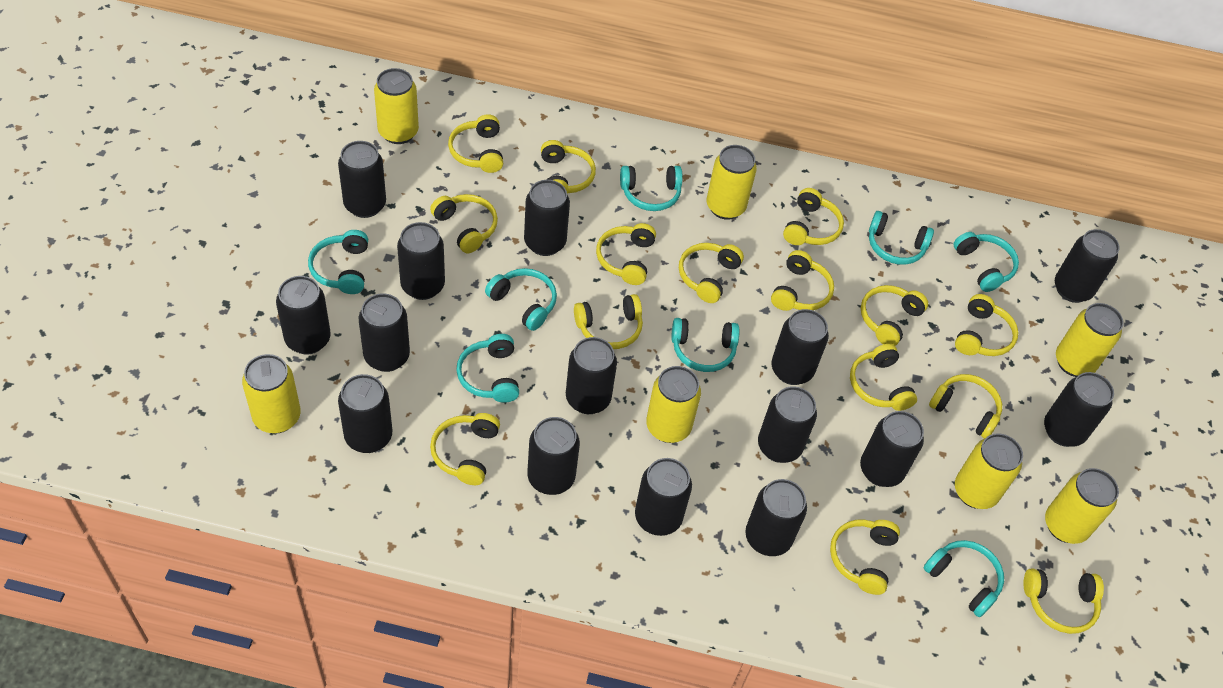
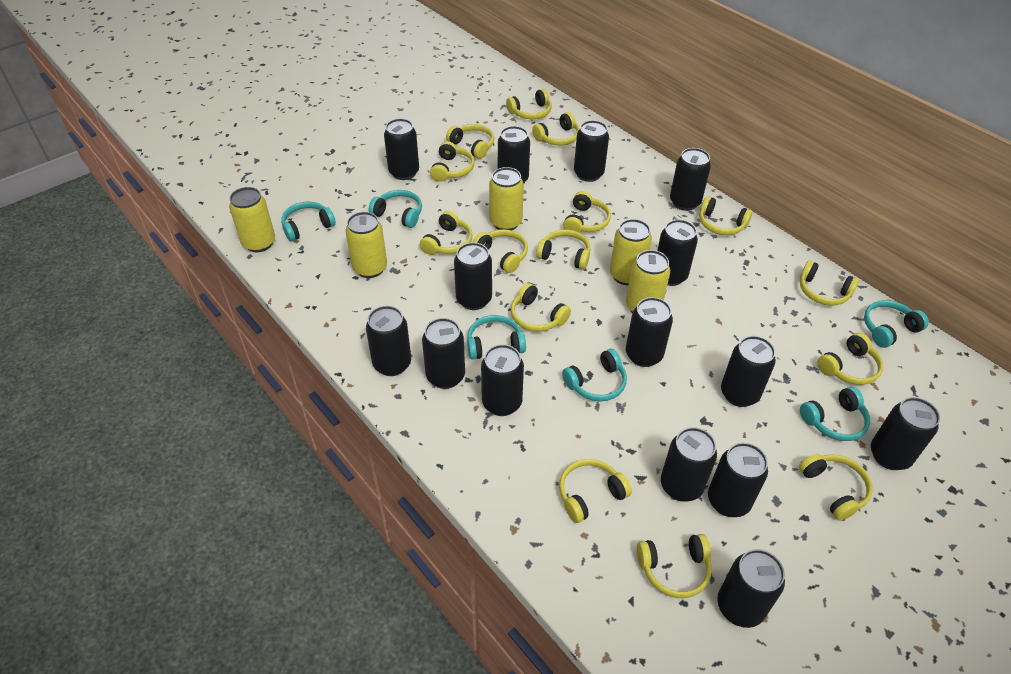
turquoise headphones: [308,230,368,294] [456,334,519,403] [485,268,557,331] [620,166,682,211] [671,318,740,372] [869,211,934,265] [924,540,1004,617] [953,232,1019,292] = 8 -> [281,201,336,241] [369,190,422,228] [467,315,526,360] [562,349,627,401] [800,387,870,441] [864,300,929,348] = 6
yellow can: [242,354,301,434] [374,68,419,144] [646,366,701,443] [707,145,757,220] [955,433,1023,509] [1045,468,1119,544] [1056,303,1124,377] = 7 -> [229,187,275,252] [345,212,387,278] [489,167,524,230] [610,219,652,285] [626,250,670,313] = 5

